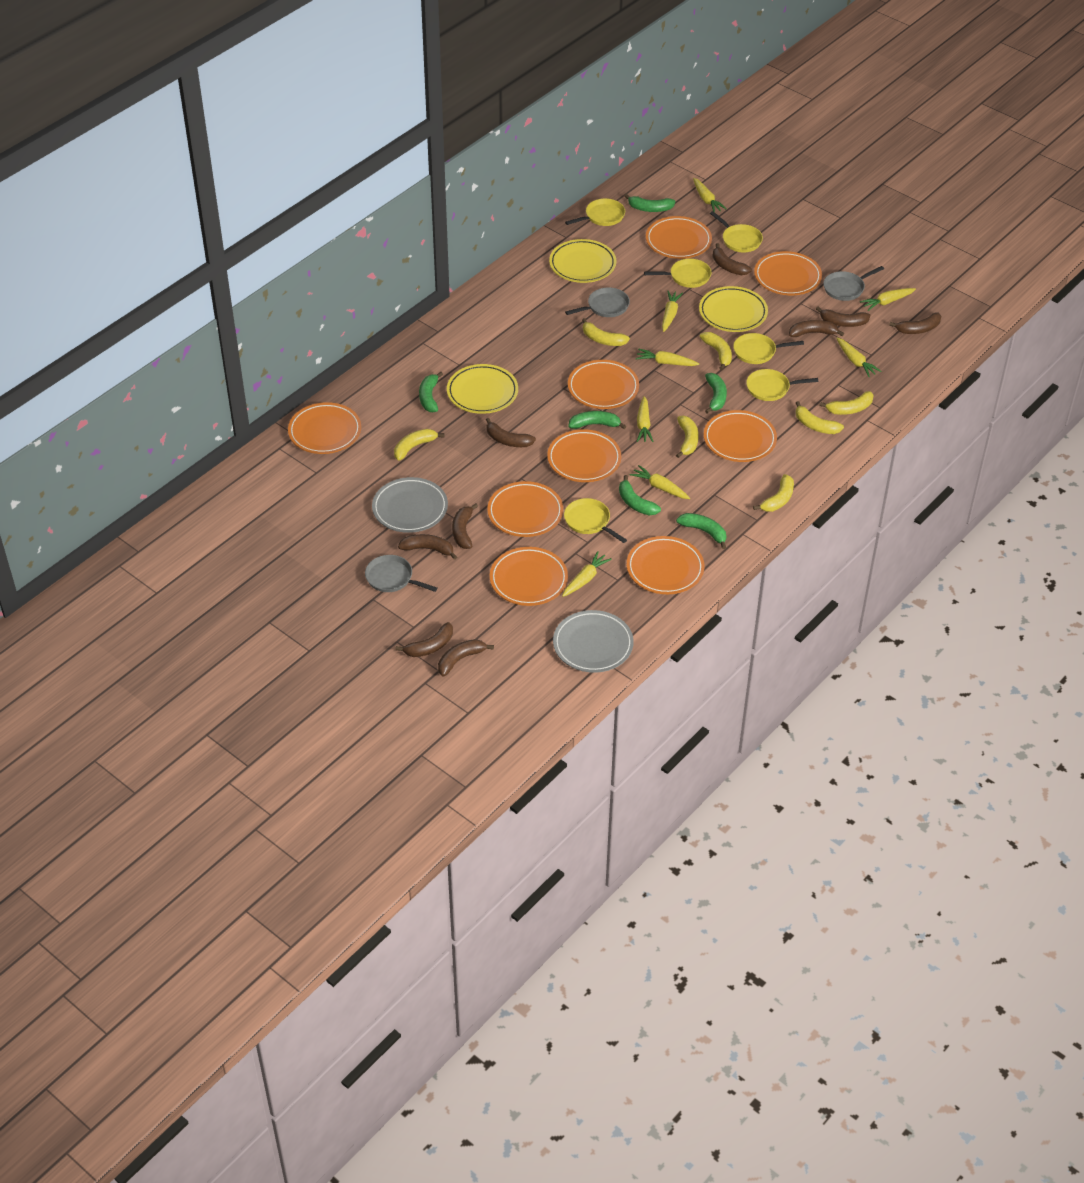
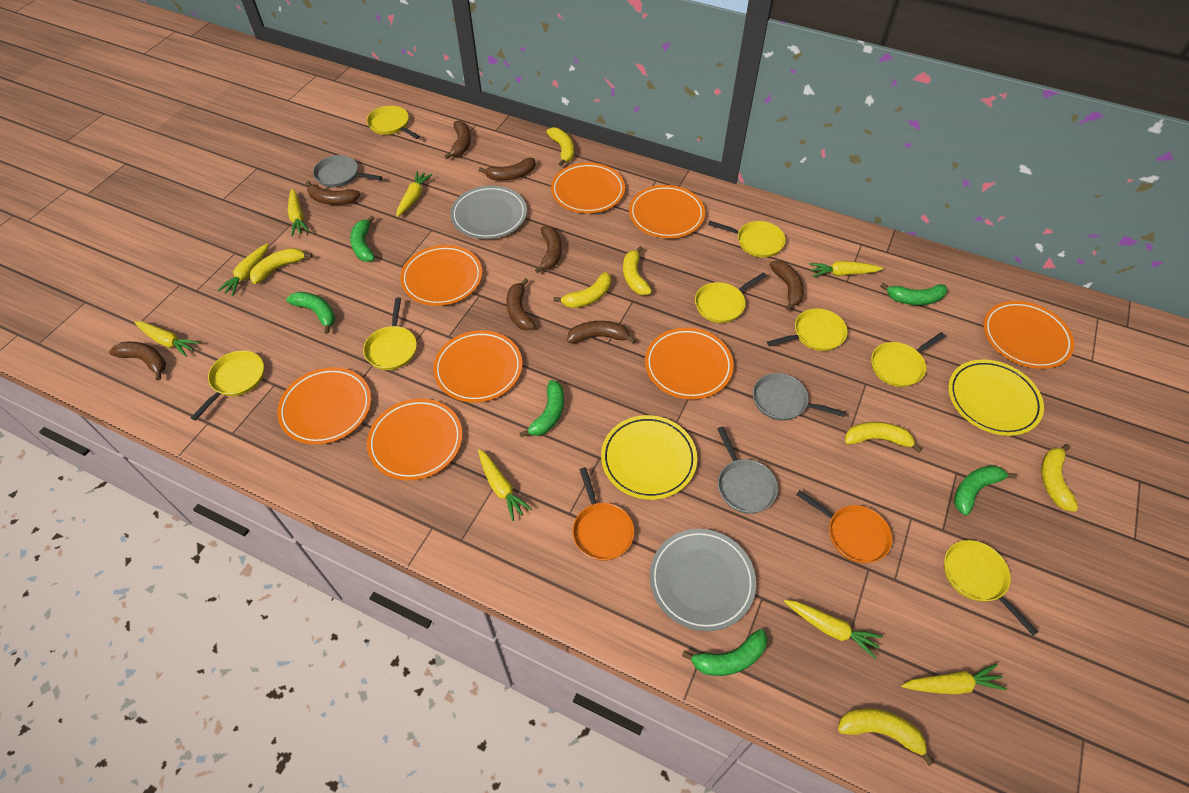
brown banana: [395,622,453,657] [398,534,457,560] [438,639,494,677] [452,503,478,549] [486,418,536,447] [712,243,752,275] [789,320,844,337] [816,307,870,327] [889,313,941,334] = 9 -> [109,342,166,380] [306,181,360,205] [445,121,471,159] [479,158,536,180] [507,278,535,330] [535,226,562,273] [567,321,636,344] [770,260,804,311] = 8
orange pan: none = 0 -> [572,467,634,561] [796,490,892,563] = 2
orange plate: [288,402,361,454] [487,481,563,537] [490,547,568,606] [547,429,621,482] [568,360,639,409] [627,536,704,594] [646,216,712,259] [704,410,777,462] [754,251,822,295] = 9 -> [277,367,371,445] [367,398,463,480] [400,245,482,306] [433,330,523,403] [551,163,625,213] [629,185,705,238] [645,328,734,399] [983,301,1074,369] = 8
yellow pan: [564,498,627,543] [565,198,625,226] [644,259,712,288] [710,211,763,252] [733,333,804,364] [746,369,818,401] = 6 -> [190,350,264,421] [363,297,417,370] [367,106,420,139] [695,272,767,323] [708,221,786,258] [767,308,848,351] [871,332,946,387] [944,540,1038,636] = 8
yellow plate: [447,364,518,414] [549,239,616,283] [699,286,768,332] = 3 -> [601,415,697,500] [948,359,1044,436] = 2

